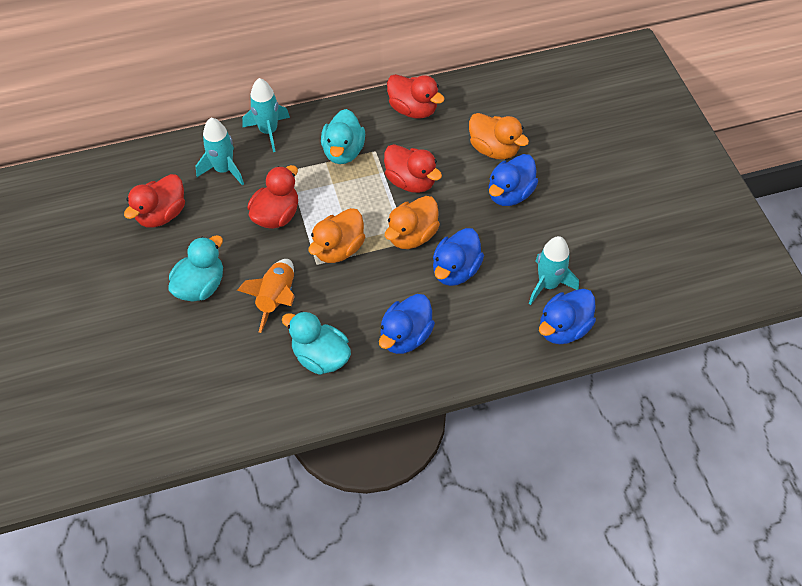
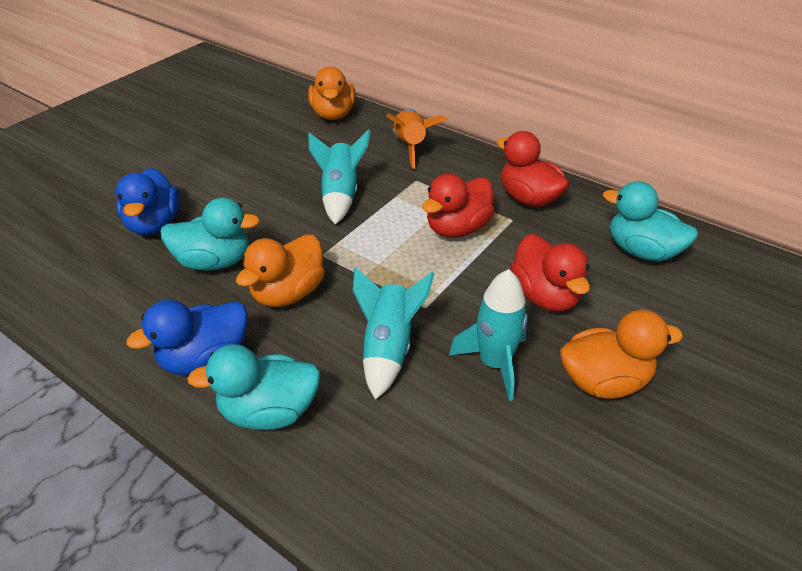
blue duck: [379,294,435,354] [433,228,484,286] [489,154,538,206] [539,289,596,344] = 4 -> [116,168,180,235] [126,300,248,375] = 2
red duck: [124,174,185,227] [248,165,298,229] [384,144,442,193] [387,74,445,119] = 4 -> [422,174,494,238] [497,131,569,207] [510,234,590,312] = 3

